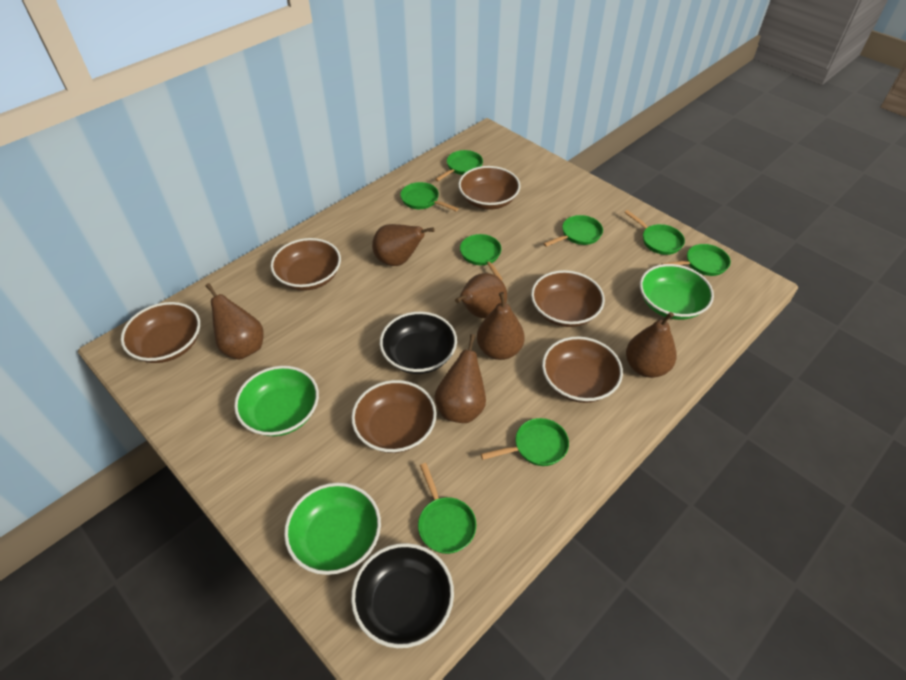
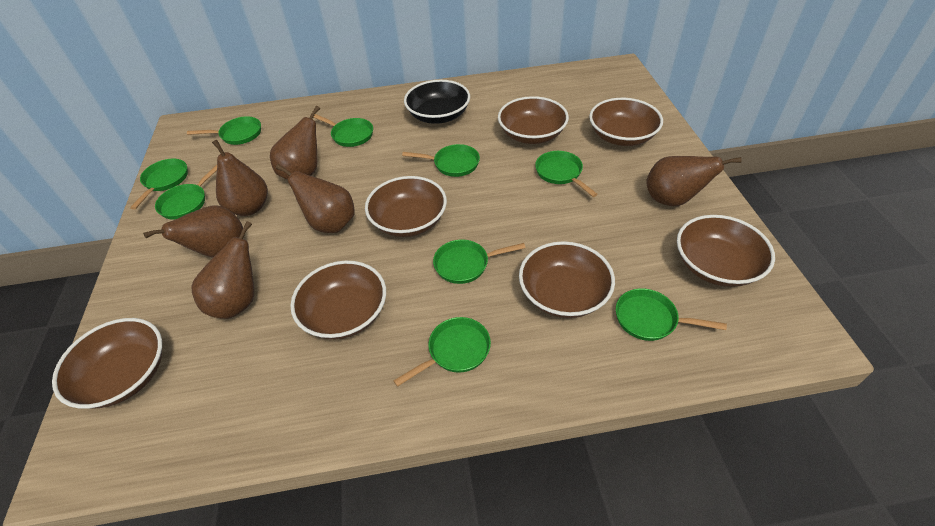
black bowl: [351,543,454,648] [380,312,457,374] = 2 -> [404,80,470,124] = 1
brown bowl: [121,302,200,363] [271,238,341,291] [351,380,437,453] [458,166,520,210] [531,270,605,327] [542,336,623,403] = 6 -> [52,318,162,409] [290,261,386,339] [365,176,447,237] [498,96,569,144] [519,241,615,318] [589,98,663,146] [677,215,775,287] = 7
green bowl: [234,366,319,436] [284,483,381,575] [640,264,714,320] = 3 -> none = 0
green pan: [400,182,459,211] [418,463,476,554] [435,150,483,181] [460,234,503,281] [481,418,569,466] [543,215,603,247] [624,210,685,255] [661,244,731,276] = 8 -> [130,159,188,209] [155,165,217,220] [187,116,261,145] [313,114,373,147] [393,317,491,387] [402,144,480,177] [433,240,525,284] [535,151,598,197] [616,288,727,341] = 9

